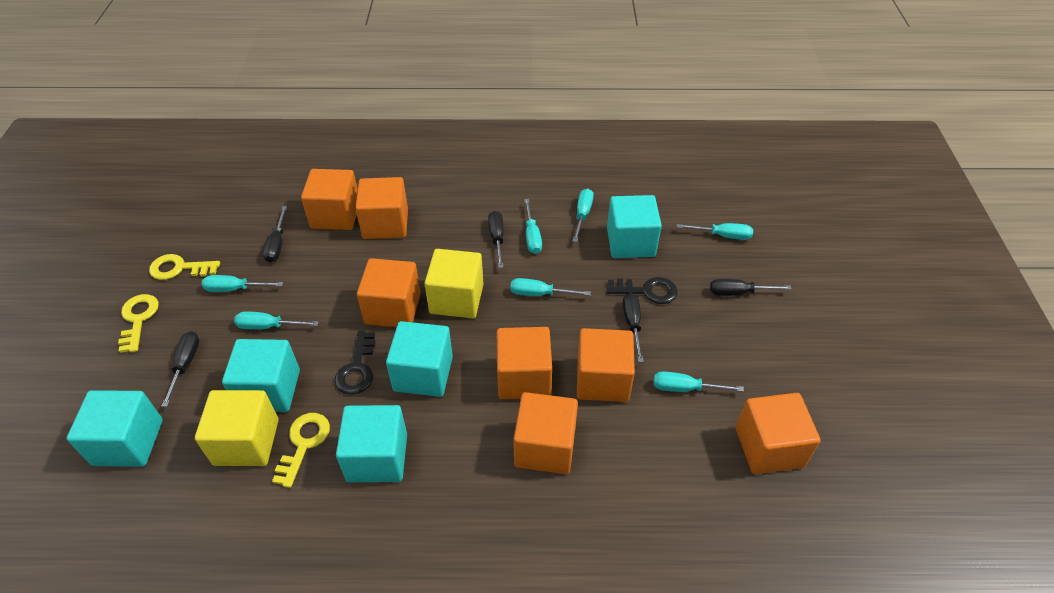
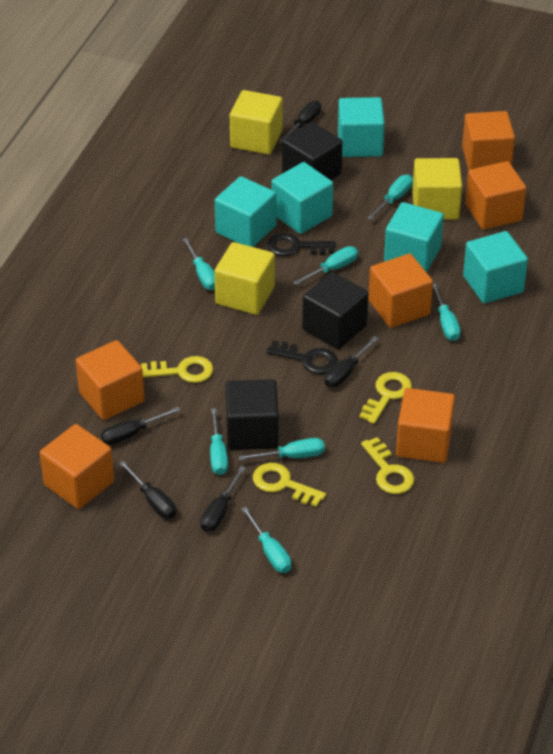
black cube: none = 0 -> [226,379,279,450] [282,122,343,180] [302,272,369,349] = 3
orange cube: [301,169,358,230] [355,177,408,239] [357,258,421,327] [497,327,552,399] [513,392,578,474] [577,328,635,402] [735,393,821,474] = 7 -> [40,424,114,509] [76,340,145,420] [368,253,433,328] [396,388,455,463] [462,111,515,171] [465,161,526,230] = 6
yellow cube: [195,390,279,466] [424,249,484,318] = 2 -> [214,242,275,315] [230,90,282,155] [412,158,462,219] = 3
yellow key: [118,294,159,353] [149,254,220,280] [272,413,330,488] = 3 -> [141,356,213,383] [253,463,326,507] [359,372,412,424] [361,437,414,494] = 4

